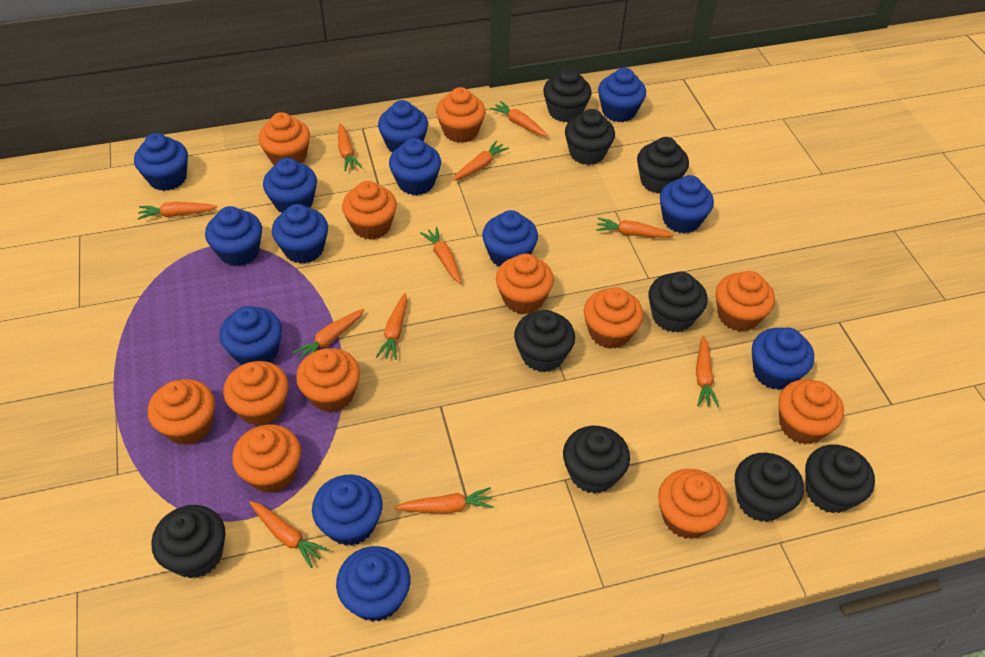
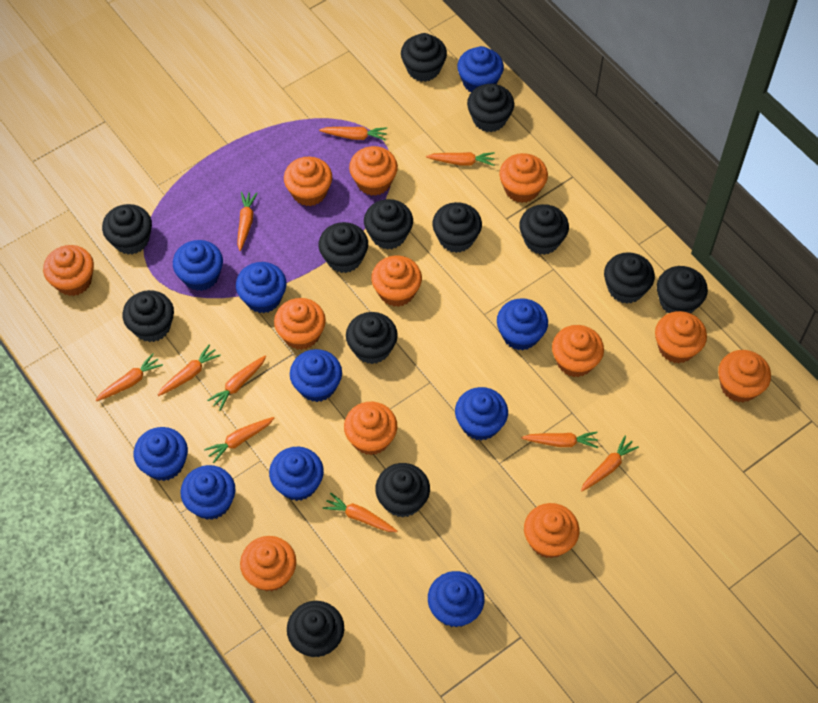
black cupcake: [151,505,226,578] [514,310,575,372] [543,68,592,122] [563,426,630,494] [565,109,615,165] [637,137,689,194] [649,271,708,332] [734,453,804,522] [805,445,875,513] = 9 -> [102,204,152,255] [122,290,174,342] [287,601,344,657] [319,222,368,273] [346,312,398,364] [364,199,413,250] [375,463,430,518] [401,33,447,82] [432,202,482,253] [467,83,514,132] [519,204,569,255] [604,252,655,304] [657,266,708,313] = 13
blue cupcake: [134,133,188,191] [205,206,262,266] [220,306,282,365] [263,158,317,213] [272,204,328,264] [312,475,383,546] [336,546,411,622] [378,100,428,153] [389,138,441,195] [482,210,538,267] [598,68,646,122] [660,175,714,233] [752,328,814,390] = 13 -> [134,427,188,481] [173,240,223,291] [180,465,236,520] [236,262,286,313] [269,447,324,501] [290,349,342,402] [428,571,485,628] [455,387,508,441] [457,46,504,92] [497,298,548,350] = 10
orange carrot: [137,202,217,220] [249,501,328,568] [293,309,364,359] [338,123,362,171] [376,293,407,360] [395,487,494,514] [420,227,461,284] [453,141,509,181] [490,101,548,136] [596,218,674,238] [696,336,719,407] = 11 -> [95,353,163,401] [158,344,221,396] [204,417,274,463] [207,355,266,411] [237,192,258,251] [319,127,387,141] [323,493,397,532] [426,152,495,166] [521,432,598,448] [581,436,639,492] = 10

